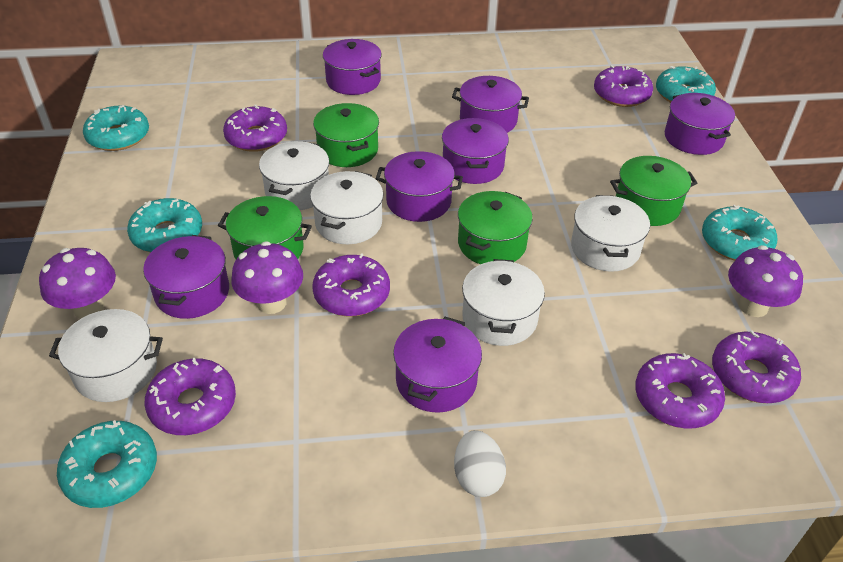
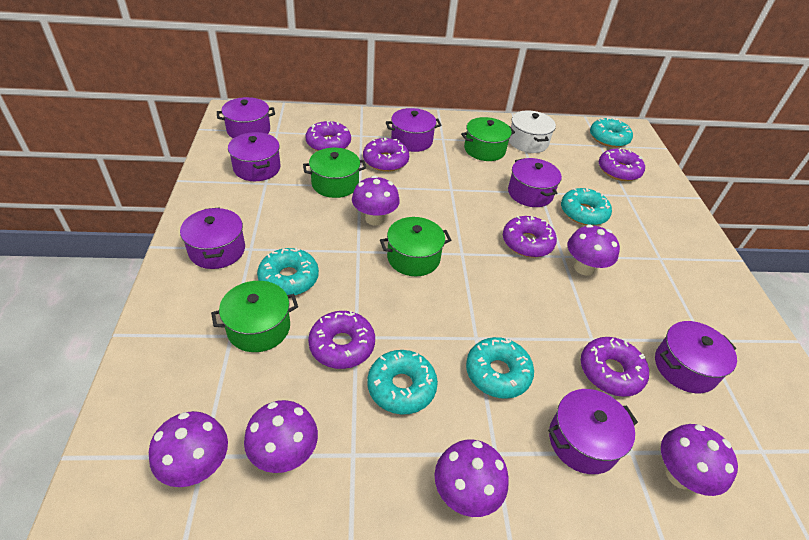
purple mushroom: [39,248,116,319] [231,241,303,314] [728,245,803,317] = 3 -> [149,411,228,487] [244,400,318,473] [352,175,400,226] [435,440,509,517] [568,224,620,276] [661,424,738,496] = 6
white egg: [454,430,506,497] = 1 -> none = 0
white pot: [49,309,163,402] [259,141,329,210] [310,171,384,244] [462,259,545,346] [571,195,650,272] = 5 -> [509,111,556,153] = 1

